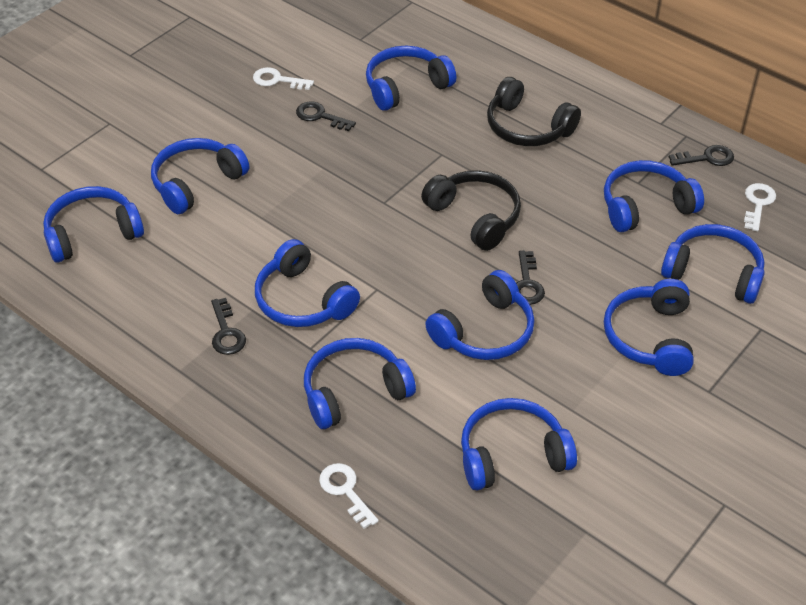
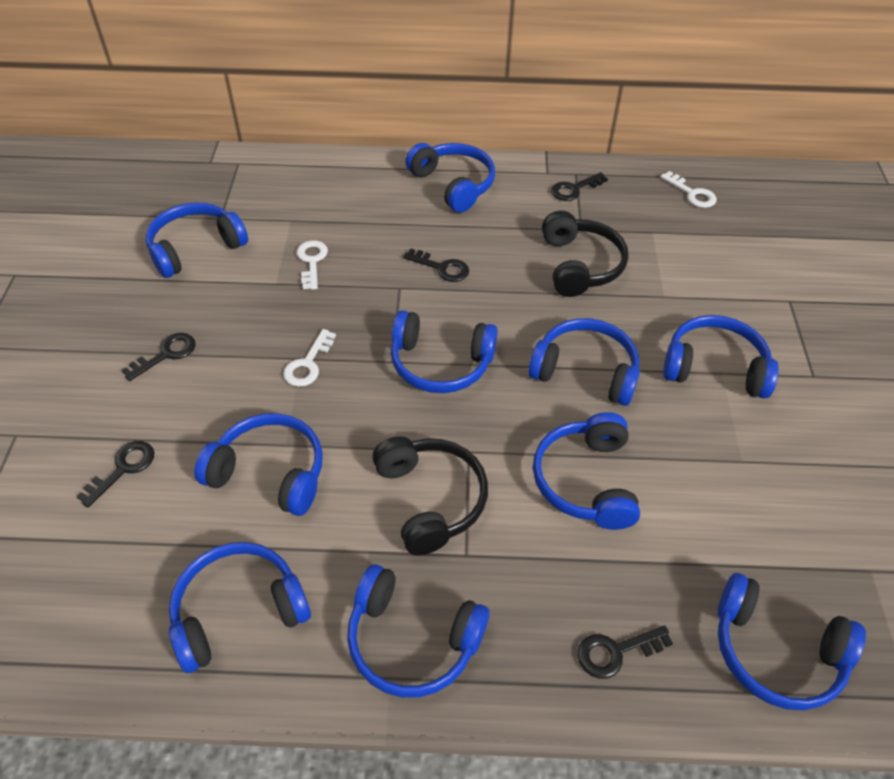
black key: [211,298,246,355] [296,101,356,131] [516,250,545,305] [669,145,734,166] = 4 -> [76,441,154,508] [122,333,196,381] [403,248,469,282] [551,172,608,201] [578,625,673,679] = 5

